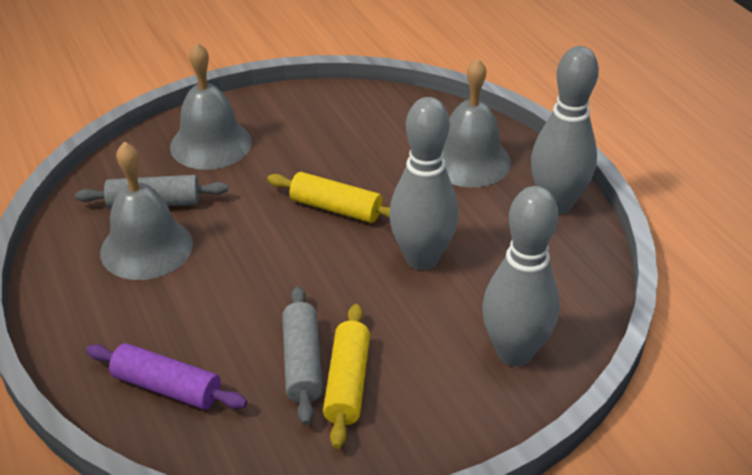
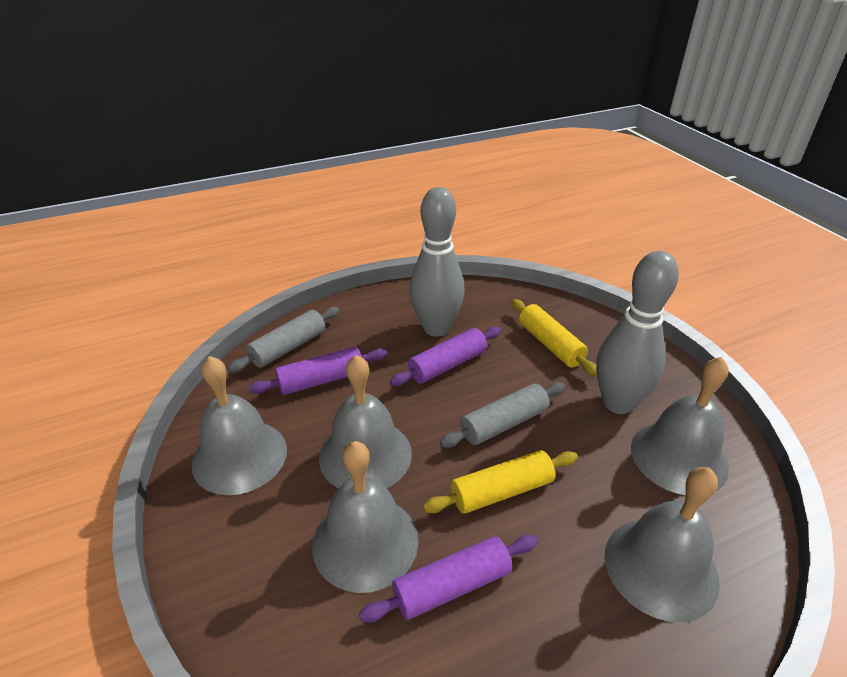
grey bell: [100,141,193,280] [170,43,252,170] [442,58,511,187] = 3 -> [192,356,287,495] [312,441,418,593] [319,355,412,489] [605,467,720,622] [631,357,729,495] = 5
grey bowling pin: [389,97,458,270] [482,186,560,366] [531,46,599,214] = 3 -> [409,187,465,337] [596,251,679,414] = 2
purple rolling pin: [86,343,247,409] = 1 -> [248,347,387,395] [359,535,538,623] [390,327,501,386] = 3

